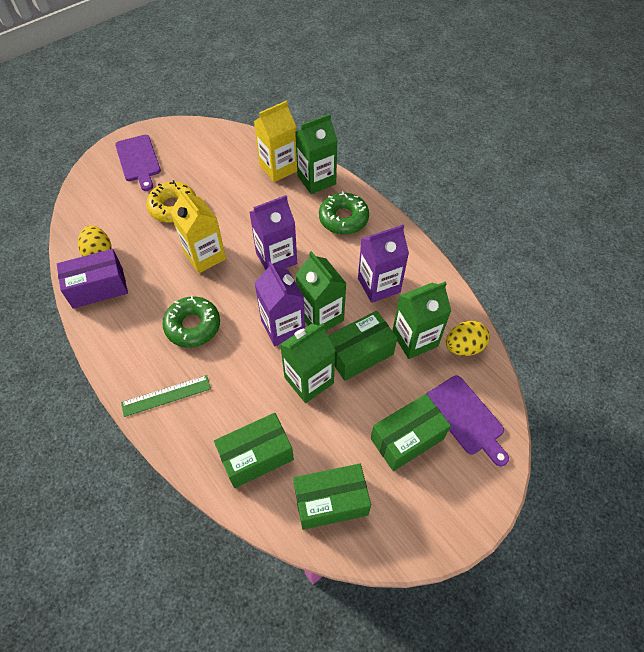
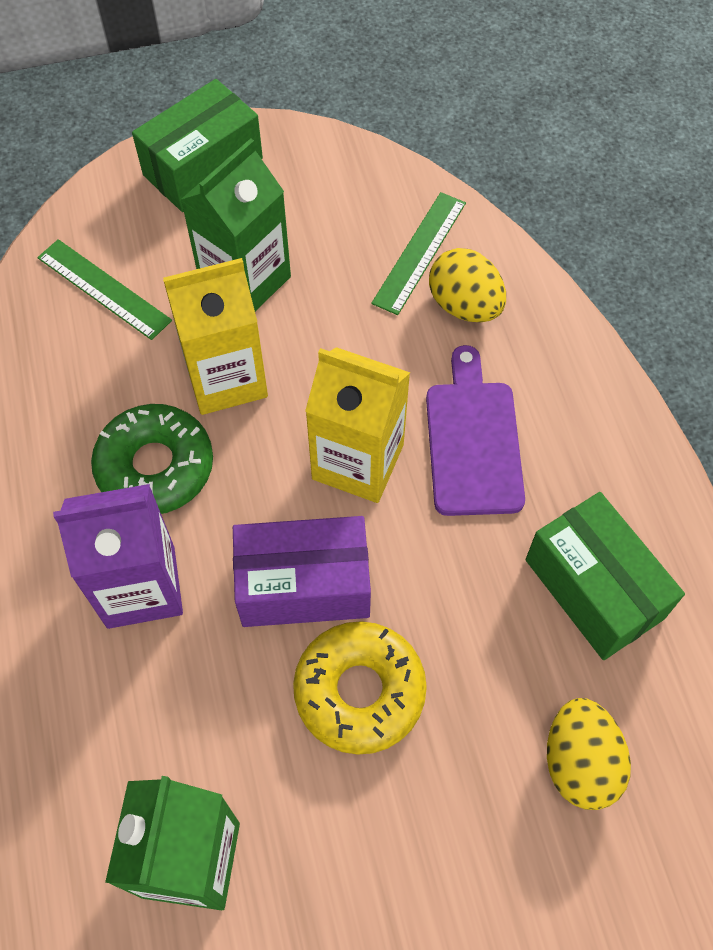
green box: [214,413,294,488] [293,463,371,530] [328,311,397,381] [371,394,451,471] = 4 -> [132,79,263,212] [525,492,685,660] = 2
green carton: [280,323,336,403] [295,114,338,194] [295,251,347,331] [392,281,451,359] = 4 -> [105,776,240,910] [181,138,291,311] = 2
green donut: [163,296,220,348] [319,191,369,235] = 2 -> [91,404,213,514] = 1
green ruler: [121,375,211,417] = 1 -> [37,239,172,340] [371,192,466,315] = 2
purple carton: [250,195,297,270] [254,261,305,346] [358,225,409,303] = 3 -> [53,484,183,629] = 1
purple cutting board: [115,135,161,191] [427,376,509,466] = 2 -> [426,345,525,516] = 1

